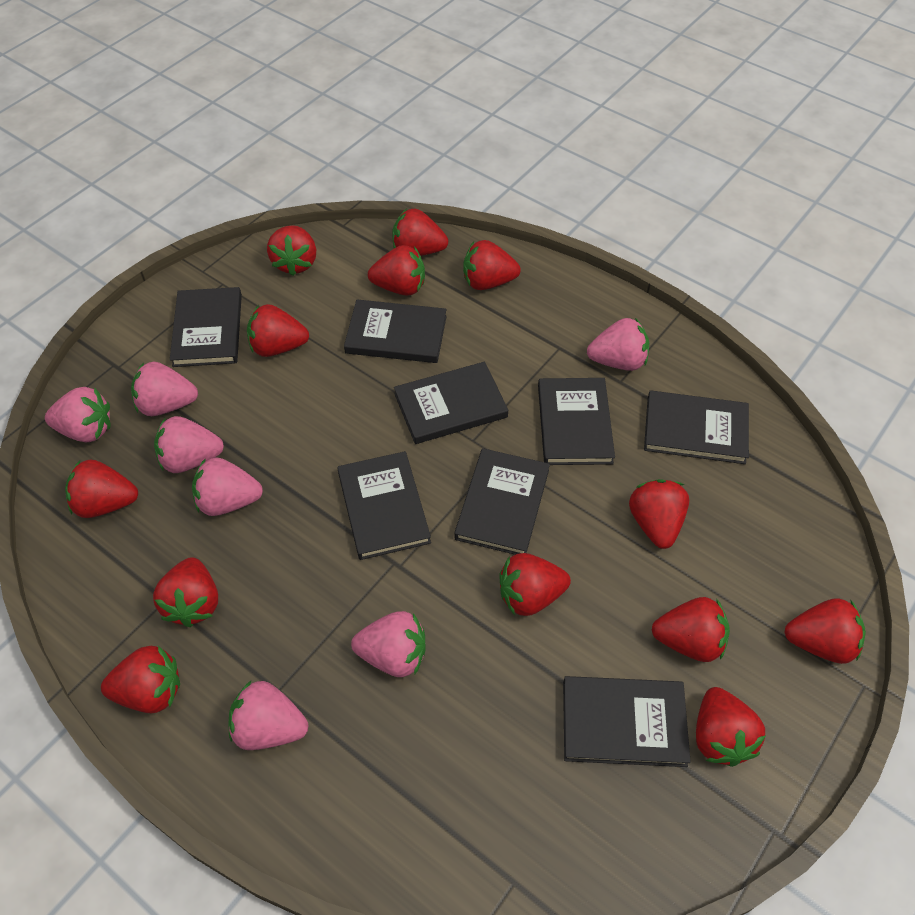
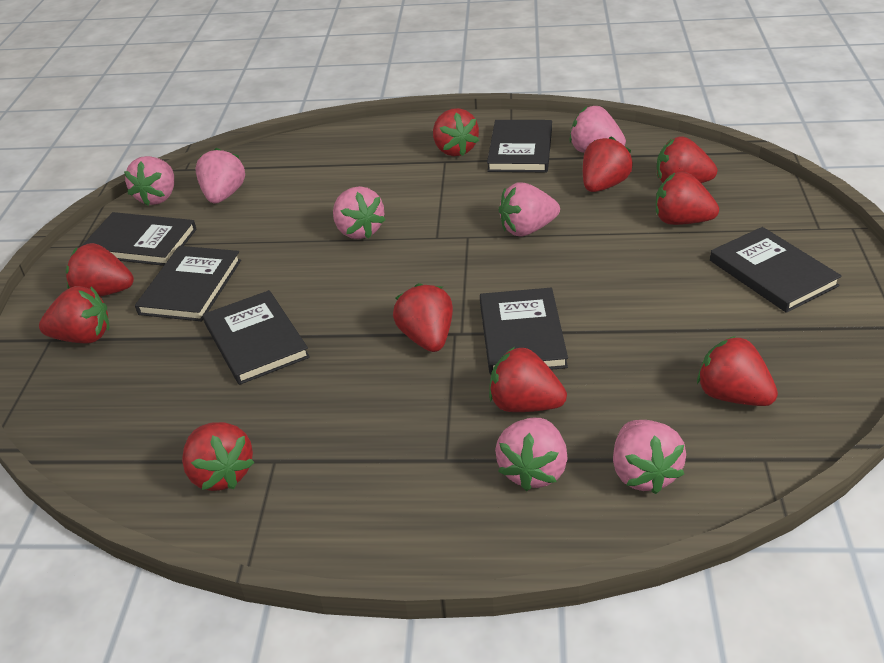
black book: [170,287,242,367] [337,451,431,560] [344,299,447,363] [394,362,508,444] [454,448,550,555] [538,378,615,465] [563,676,691,767] [644,390,749,464] = 8 -> [82,212,197,266] [135,246,241,321] [203,290,310,385] [480,288,568,375] [487,120,552,172] [710,227,842,313] = 6
red strawberry: [65,459,138,518] [101,646,180,713] [153,557,218,627] [247,304,309,357] [267,225,316,276] [368,245,425,296] [393,209,448,256] [463,240,521,290] [499,553,571,616] [629,479,689,549] [652,597,730,662] [696,687,766,767] [784,598,866,664] = 13 -> [39,286,109,344] [66,243,134,297] [182,422,255,491] [393,283,453,352] [433,108,479,156] [489,347,567,412] [583,137,633,192] [656,172,719,225] [657,136,717,183] [697,336,778,406] = 10

